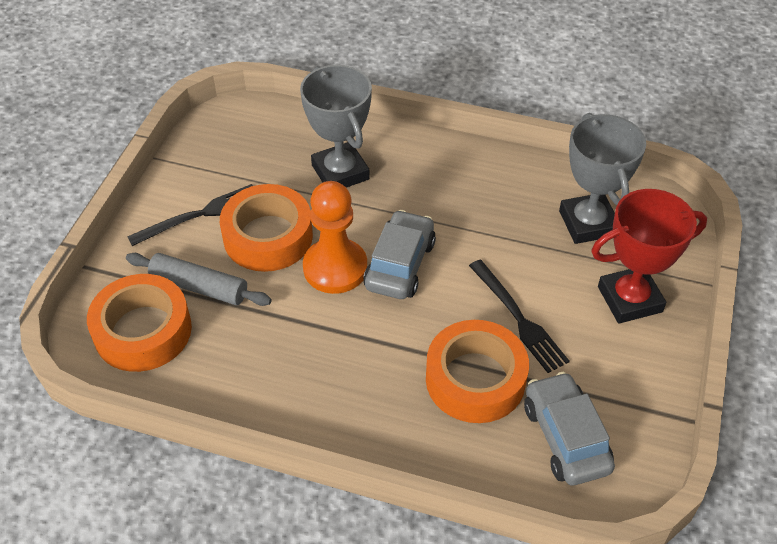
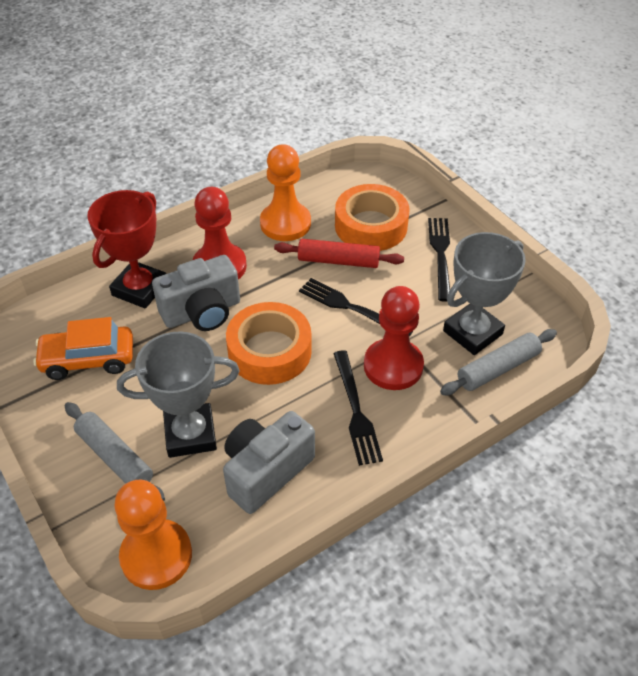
black fork: [127,184,253,246] [469,260,570,373] = 2 -> [299,278,413,337] [333,350,383,466] [428,218,450,302] = 3
grey camera: none = 0 -> [152,255,240,331] [223,411,315,514] = 2
grey car: [363,210,436,299] [524,372,615,485] = 2 -> none = 0
grey rolling pin: [126,253,271,306] = 1 -> [65,402,165,501] [440,329,557,395] = 2
orange car: none = 0 -> [33,317,133,380] = 1
orange pawn: [303,181,367,294] = 1 -> [114,480,192,590] [260,144,311,241] = 2
orange tape: [87,274,192,372] [220,184,313,272] [426,320,529,423] = 3 -> [226,302,312,385] [335,184,410,251] = 2
red pawn: none = 0 -> [193,187,247,280] [364,286,424,390] = 2
red rolling pin: none = 0 -> [274,239,404,268] = 1

